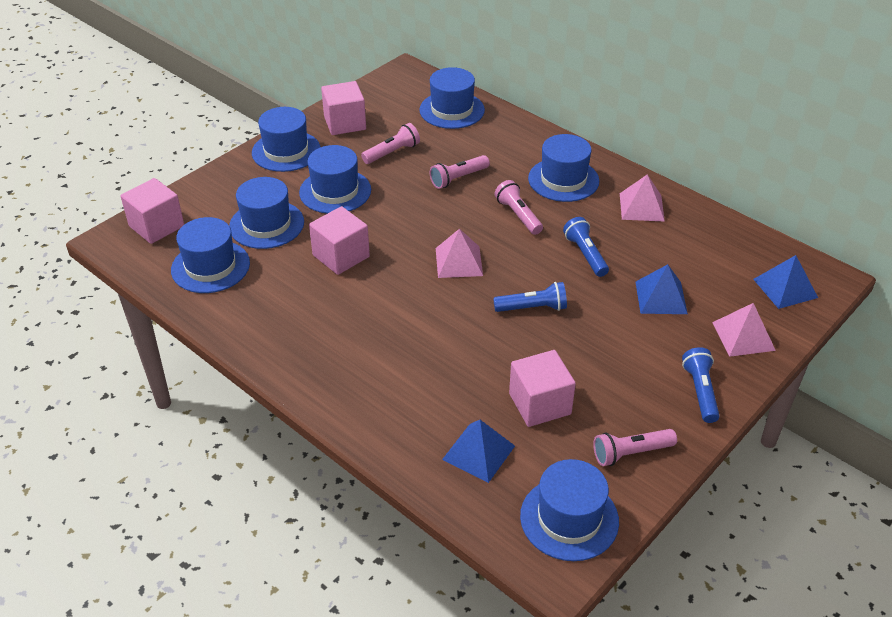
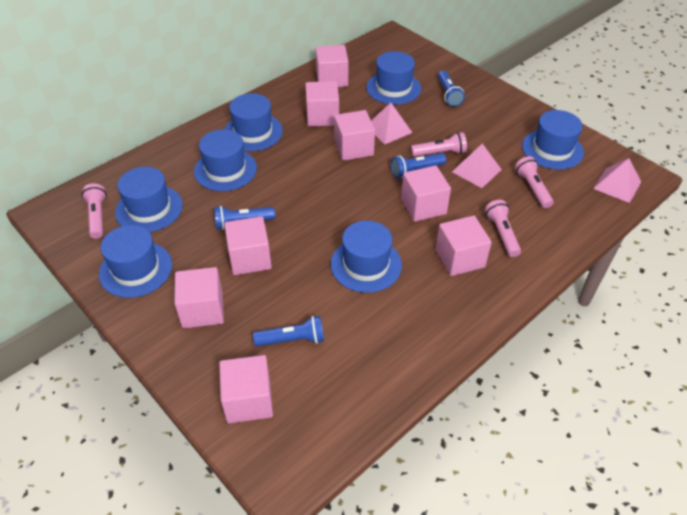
blue flashlight: [493,282,567,312] [563,217,609,277] [682,347,720,423] = 3 -> [214,206,275,230] [253,316,324,346] [391,153,446,178] [438,70,465,107] = 4
blue pyramid: [442,420,515,483] [635,264,688,314] [753,255,818,309] = 3 -> none = 0
pink cube: [121,178,184,244] [309,206,370,275] [321,81,366,135] [509,350,576,427] = 4 -> [174,267,224,328] [219,355,273,423] [224,216,272,275] [306,81,339,127] [316,45,349,87] [334,110,375,161] [401,165,451,222] [436,216,492,276] = 8

